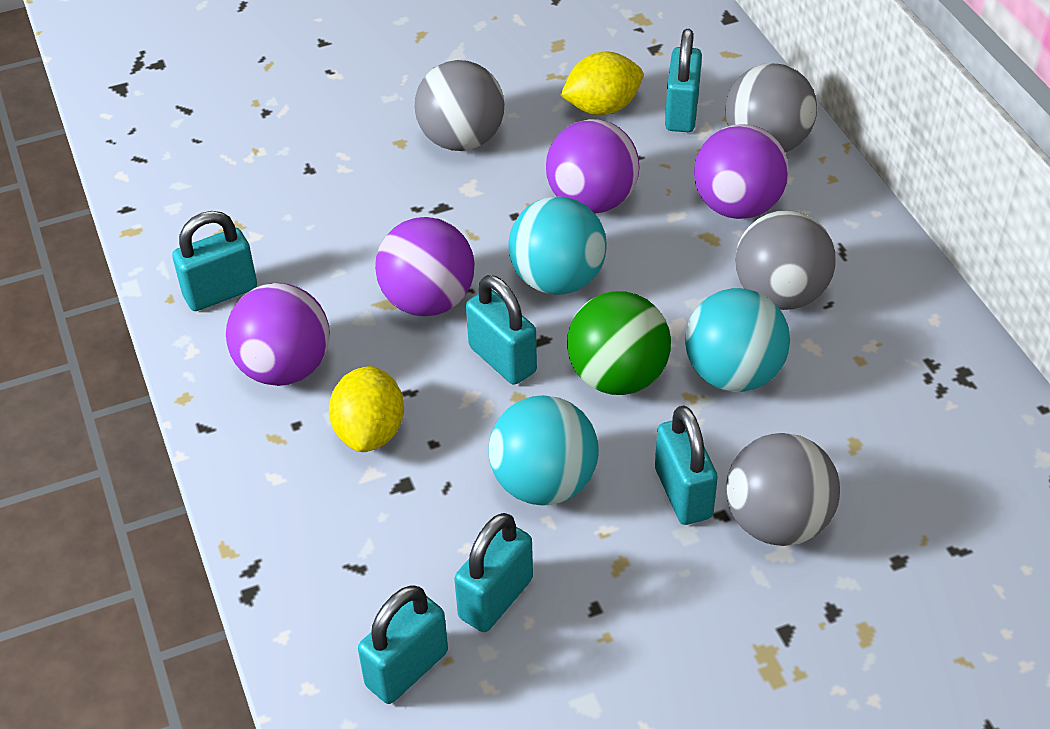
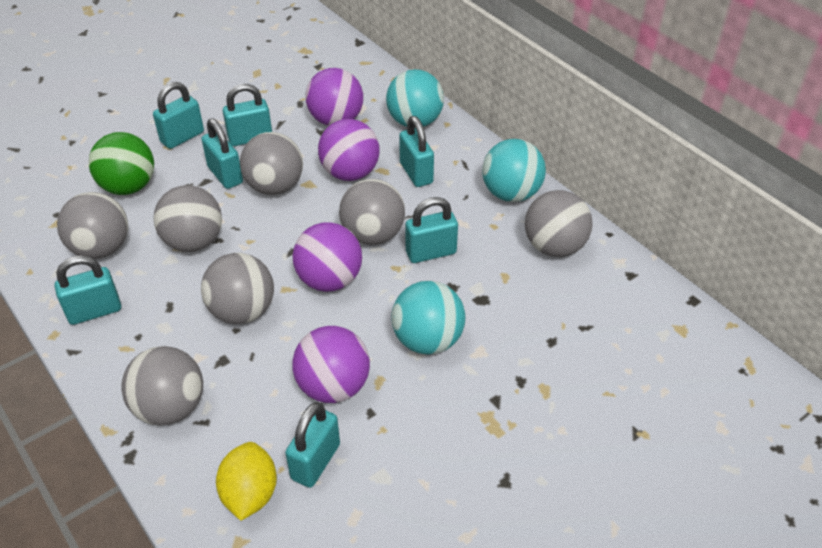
grey ball: [415,60,504,151] [726,63,817,152] [726,433,840,546] [735,210,835,310] = 4 -> [57,192,128,259] [121,346,203,426] [153,185,222,252] [201,253,274,324] [240,132,303,195] [339,179,405,245] [525,190,593,257] = 7
turquoise padlock: [172,211,257,311] [358,585,448,704] [454,513,533,632] [466,275,537,385] [655,405,718,525] [665,29,702,132] = 6 -> [55,255,121,325] [153,82,204,149] [202,118,243,189] [223,84,272,146] [285,402,340,488] [399,116,434,187] [405,197,458,263] = 7
yellow lemon: [329,366,404,452] [560,52,643,115] = 2 -> [216,442,277,521] = 1

